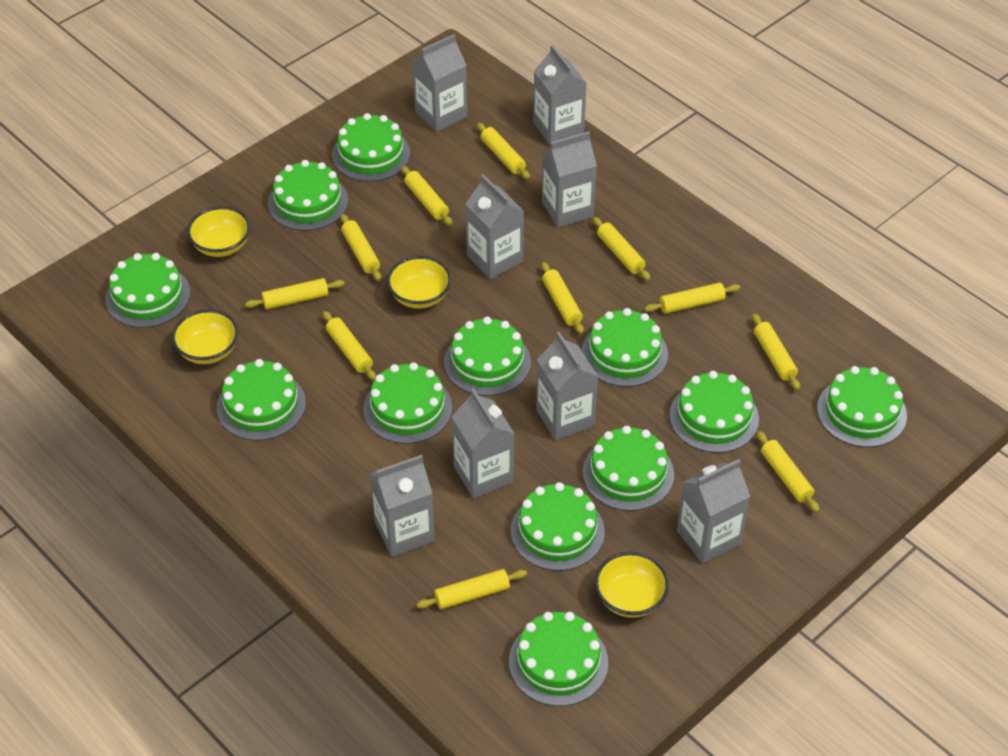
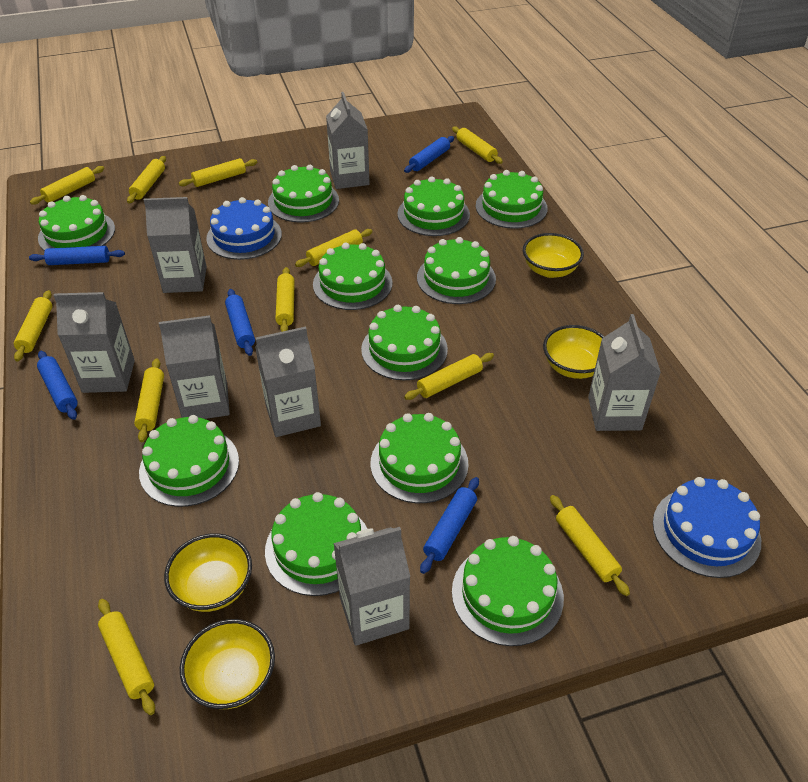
blue cake: none = 0 -> [206,197,282,260] [653,477,761,578] = 2
blue rolling pin: none = 0 -> [29,246,125,265] [37,351,78,420] [225,289,255,356] [404,136,454,173] [420,477,479,574] = 5
green cake: [105,253,190,328] [217,359,306,441] [268,160,348,231] [332,113,410,182] [363,362,452,444] [444,317,531,396] [509,612,608,706] [511,482,605,571] [582,308,668,387] [583,426,674,511] [670,371,759,453] [817,366,907,447] = 12 -> [38,195,115,251] [139,415,239,507] [265,492,368,596] [268,165,339,223] [313,243,392,310] [361,305,448,380] [371,413,469,503] [397,176,470,236] [417,237,496,304] [452,536,564,646] [476,170,548,229] = 11
grey carton: [369,455,435,557] [413,34,467,132] [452,388,515,498] [465,175,524,279] [533,45,586,146] [536,332,598,441] [542,131,597,228] [677,459,750,564] = 8 -> [53,292,135,393] [144,197,207,293] [159,315,230,419] [255,327,321,437] [326,92,370,189] [333,527,410,646] [588,314,661,431] = 7

